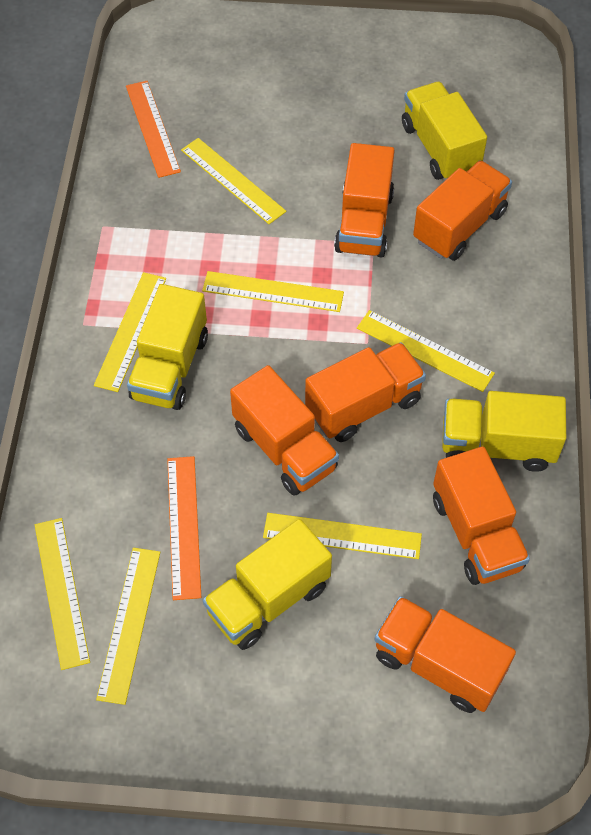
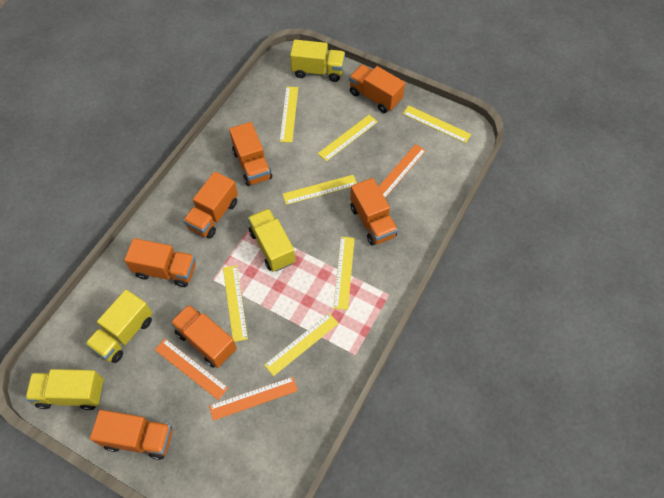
orange ruler: [126,81,181,178] [167,456,201,600] = 2 -> [155,339,228,400] [209,377,298,421] [378,144,426,198] = 3
orange truck: [230,365,339,496] [305,342,426,442] [334,143,395,258] [374,596,516,713] [413,160,512,261] [433,446,530,585] = 6 -> [90,410,173,460] [124,238,196,287] [170,304,237,368] [183,171,238,239] [229,122,272,186] [349,65,405,113] [350,178,398,246] = 7

